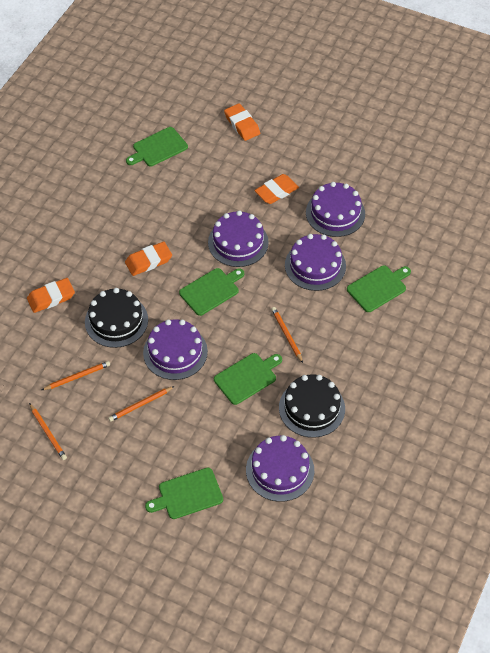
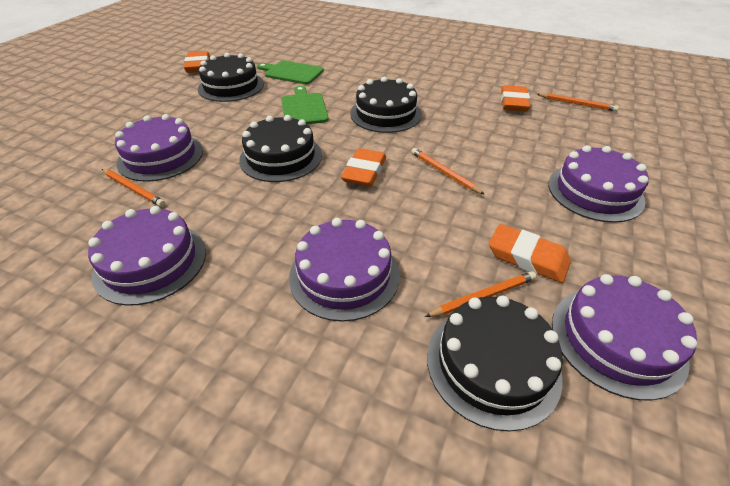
black cake: [85,288,148,348] [279,374,345,438] = 2 -> [198,53,264,102] [239,115,322,182] [350,77,422,133] [427,295,563,431] = 4
green cutting board: [126,127,188,166] [145,468,223,519] [179,268,244,316] [214,353,282,405] [347,265,411,312] = 5 -> [257,60,324,84] [281,86,329,124] = 2

